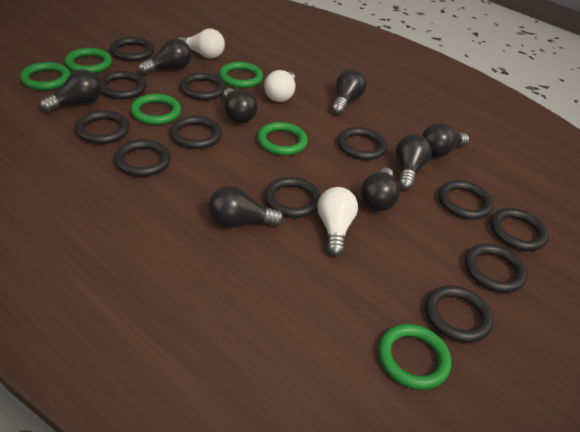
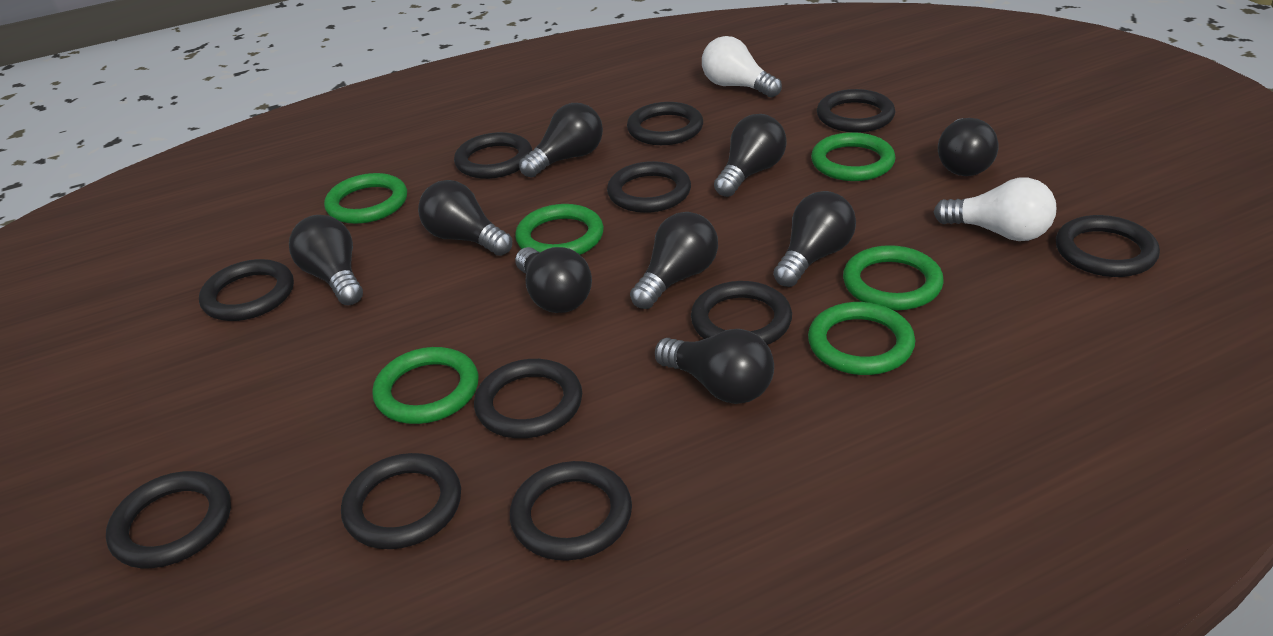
black light bulb: [40,70,102,112] [138,38,192,74] [208,186,284,227] [223,88,258,123] [332,69,366,115] [361,168,400,211] [396,134,432,190] [422,123,469,157] = 8 -> [289,215,363,305] [418,180,512,256] [515,247,592,313] [519,103,603,178] [630,212,718,309] [655,329,774,404] [714,114,787,197] [773,191,856,287] [938,118,998,176] = 9
black ring: [75,110,129,144] [99,71,146,99] [110,37,154,61] [114,139,171,177] [170,116,222,149] [180,73,226,100] [264,177,321,218] [337,127,387,160] [425,285,493,343] [438,180,493,220] [464,244,527,293] [490,208,549,251] = 12 -> [106,471,231,568] [199,259,294,321] [341,453,461,549] [454,132,532,179] [474,359,582,438] [510,461,632,561] [607,161,691,213] [627,102,703,145] [691,281,792,345] [817,89,895,133] [1056,215,1160,277] = 11
white light bulb: [177,29,225,58] [264,70,295,102] [317,187,358,256] = 3 -> [702,36,782,98] [934,178,1056,241] = 2

